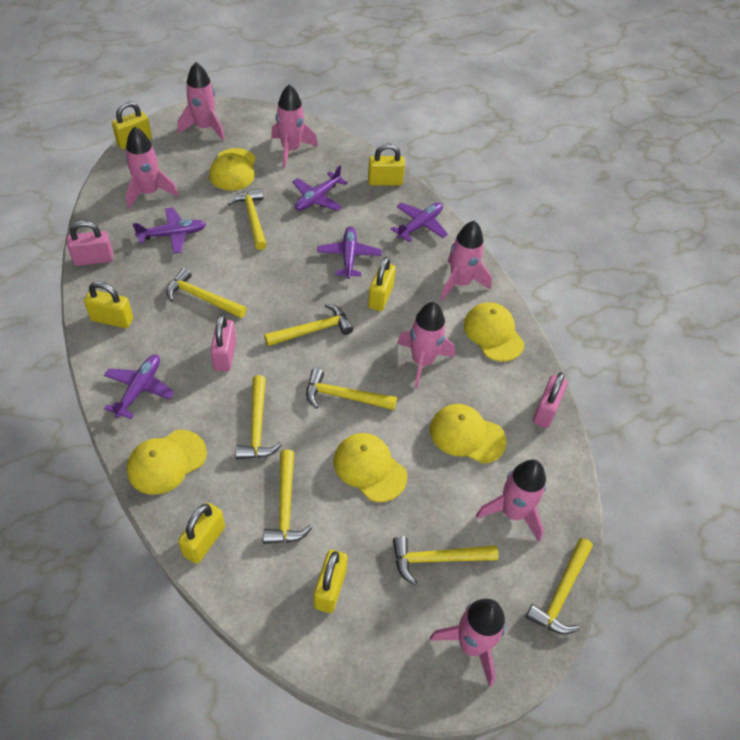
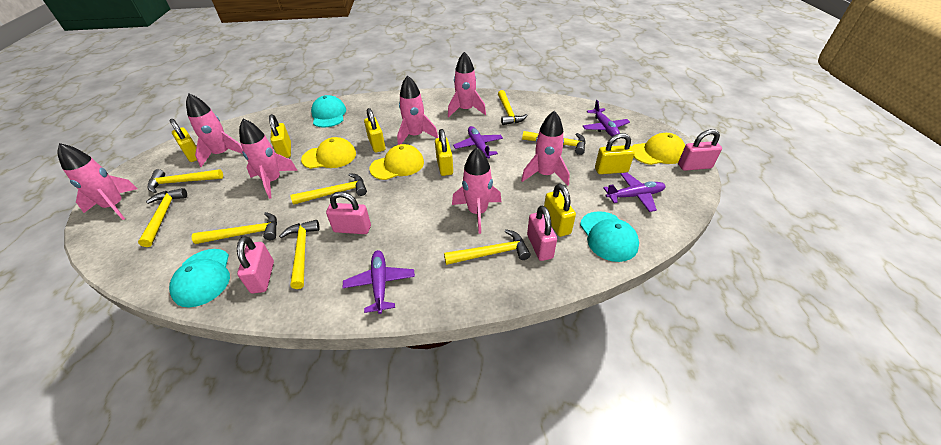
pink padlock: [67,221,113,266] [210,315,236,372] [533,372,568,428] = 3 -> [237,236,274,293] [326,192,371,234] [527,205,557,261] [678,129,722,171] = 4
purple plane: [104,355,175,419] [133,207,206,254] [292,166,348,211] [317,226,382,279] [391,202,448,242] = 5 -> [343,250,415,314] [453,126,503,159] [583,100,630,136] [603,172,665,212] = 4
turquoise cap: none = 0 -> [169,249,230,308] [311,95,346,128] [580,211,639,262] = 3
yellow cap: [127,430,207,495] [209,148,256,191] [333,433,407,502] [430,404,507,464] [464,302,524,362] = 5 -> [301,137,356,169] [369,144,424,180] [632,133,685,165] = 3

